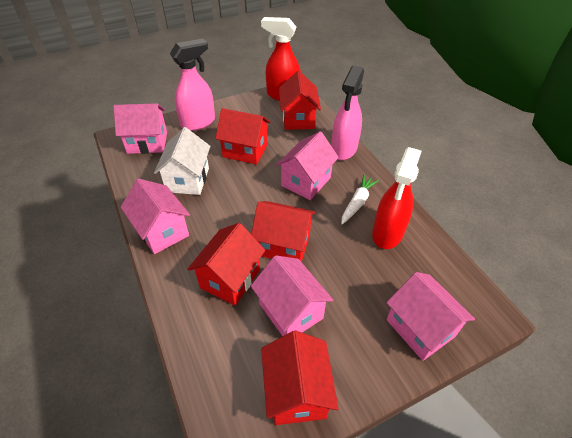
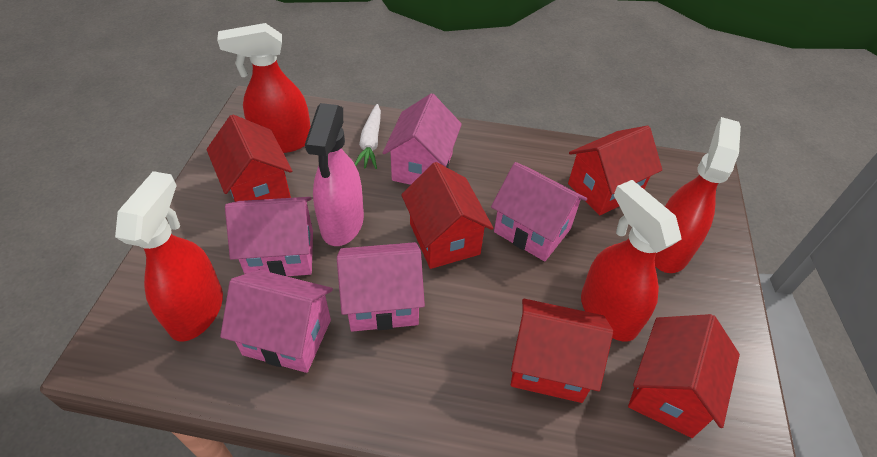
pink spray bottle: [170,39,215,131] [331,65,364,160] = 2 -> [305,103,364,246] = 1
red spray bottle: [261,17,301,101] [372,147,421,249] = 2 -> [115,171,223,342] [217,23,311,153] [581,180,681,342] [655,117,741,273] = 4
white house: [154,127,210,195] = 1 -> none = 0

